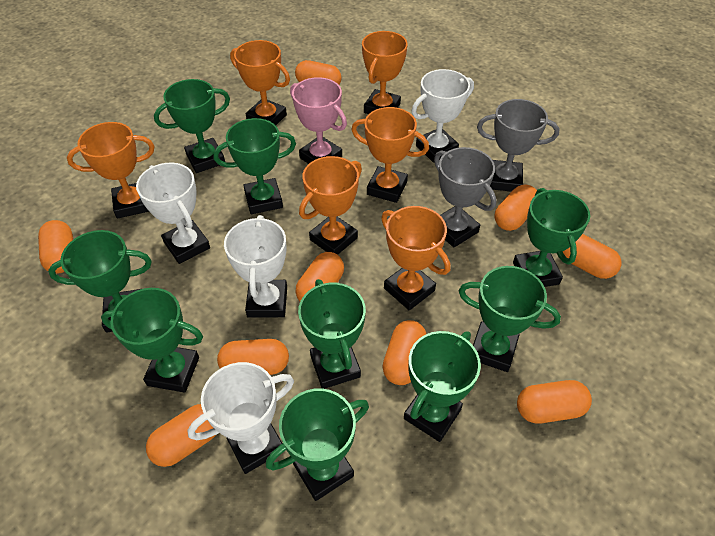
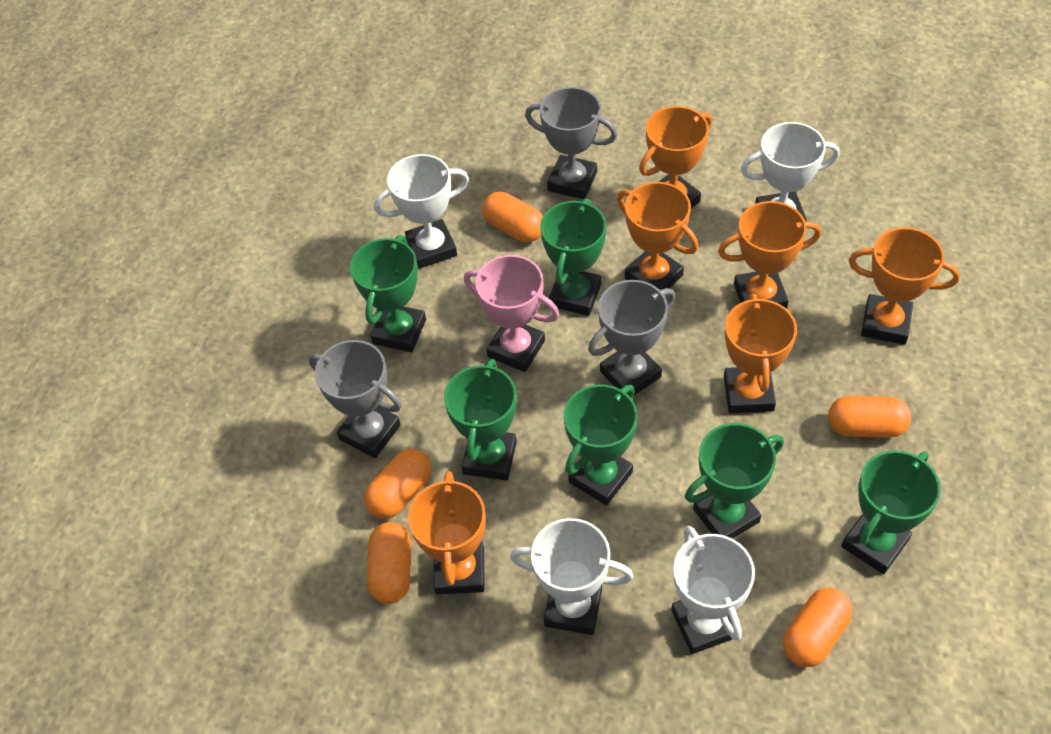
green trophy: [48,230,152,333] [101,288,203,393] [154,79,230,173] [213,118,296,214] [266,388,369,501] [298,279,366,389] [404,331,481,442] [459,266,561,372] [513,188,590,287] = 9 -> [350,235,426,353] [444,359,517,481] [540,198,606,316] [563,384,638,505] [685,423,784,539] [841,450,941,574] = 6
grey trophy: [434,147,497,247] [477,99,559,192] = 2 -> [309,340,402,458] [525,87,617,199] [588,280,675,395] = 3
orange capsule: [38,220,73,273] [146,404,216,467] [217,339,289,375] [295,60,342,85] [295,252,344,301] [382,320,426,385] [494,185,537,231] [517,380,592,423] [563,234,622,279] = 9 -> [364,449,432,519] [367,522,411,604] [482,192,543,242] [783,588,852,667] [828,396,911,438] = 5

